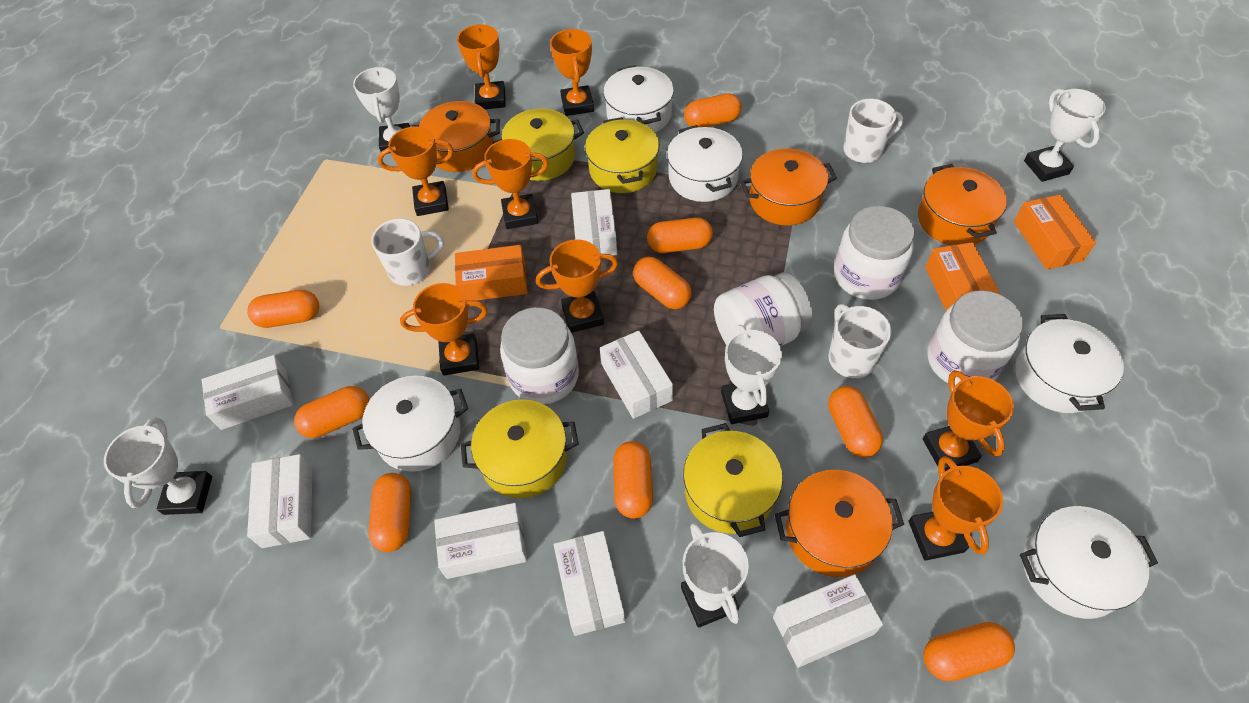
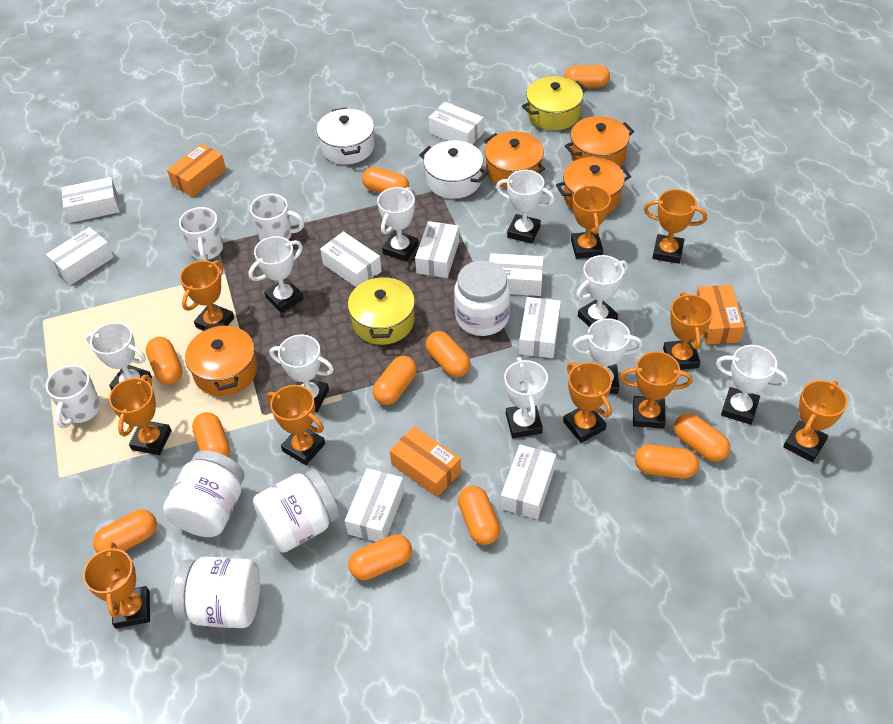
orange capsule: [247,290,319,328] [294,386,369,438] [368,473,411,552] [613,441,653,519] [633,257,691,309] [647,218,713,253] [684,93,742,127] [828,386,883,458] [924,622,1015,681] = 9 -> [93,510,157,553] [146,337,182,385] [192,412,230,457] [348,534,412,580] [362,167,409,193] [373,356,417,405] [426,331,471,377] [458,486,500,545] [564,65,610,88] [635,445,699,479] [674,413,730,462] = 11
orange trophy: [378,126,454,216] [400,283,488,376] [457,24,506,109] [472,139,549,229] [536,240,618,333] [550,29,594,116] [908,456,1003,561] [923,370,1014,471] = 8 -> [83,542,150,629] [109,375,171,455] [180,260,234,331] [267,385,325,465] [563,362,612,443] [571,184,611,259] [620,351,692,428] [644,189,707,264] [663,292,713,370] [783,380,848,462] = 10
white box: [202,355,293,430] [247,454,312,548] [434,503,527,579] [554,531,625,636] [571,189,617,256] [600,331,673,419] [773,574,883,668] = 7 -> [46,227,114,285] [62,177,120,223] [320,232,382,287] [345,468,404,542] [415,221,459,278] [429,102,484,145] [489,253,544,296] [501,445,556,519] [519,297,561,358] = 9
white pot: [352,376,468,472] [603,65,674,132] [667,125,743,202] [1015,314,1124,413] [1020,506,1158,619] = 5 -> [316,107,375,164] [419,140,488,199] = 2
white trophy: [104,417,212,515] [353,67,410,153] [681,522,749,628] [721,325,782,424] [1024,89,1106,182] = 5 -> [86,322,152,390] [249,236,304,313] [270,335,334,412] [377,187,418,262] [496,170,555,244] [504,357,548,438] [572,318,643,394] [576,255,628,327] [716,345,788,425] = 9
yellow pot: [460,399,579,498] [493,108,584,181] [585,117,659,193] [683,423,783,537] = 4 -> [348,275,415,345] [522,76,587,131] = 2

